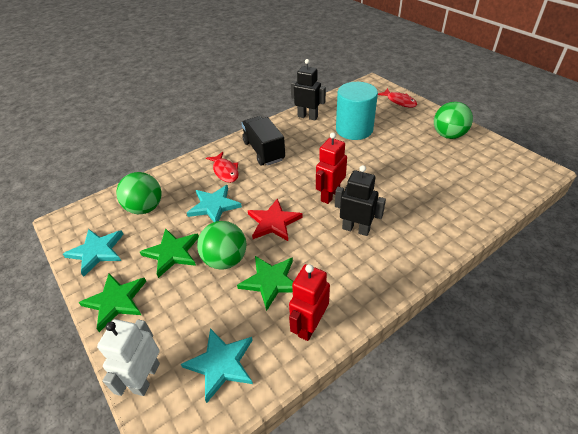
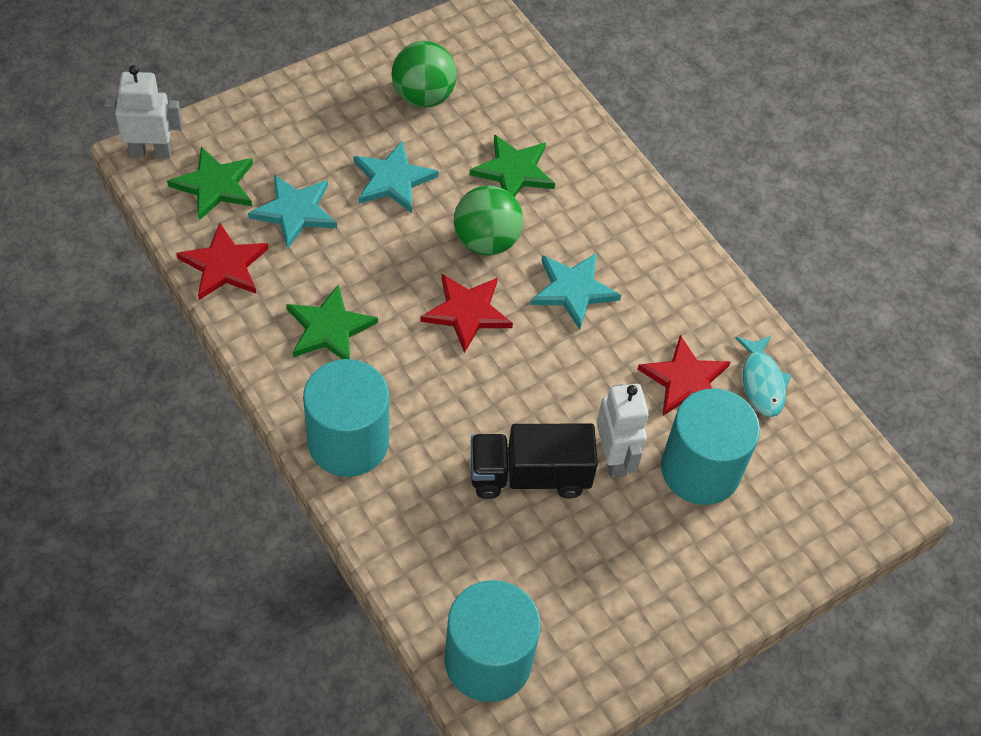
black robot: [291,59,326,120] [335,165,386,236] = 2 -> none = 0
green ball: [116,172,162,214] [197,221,246,270] [434,102,473,139] = 3 -> [391,41,457,107] [454,186,523,256] = 2
red fish: [206,152,239,183] [378,88,417,108] = 2 -> none = 0
red robot: [289,264,330,341] [316,132,347,204] = 2 -> none = 0
red star: [248,198,303,241] = 1 -> [176,223,269,300] [420,274,513,353] [637,335,730,416] = 3
turquoise cylinder: [336,82,378,140] = 1 -> [303,359,389,477] [444,580,541,702] [661,389,760,505] = 3
turquoise fish: none = 0 -> [736,336,792,417] = 1
white robot: [97,319,160,396] = 1 -> [104,65,183,158] [597,384,649,478] = 2

